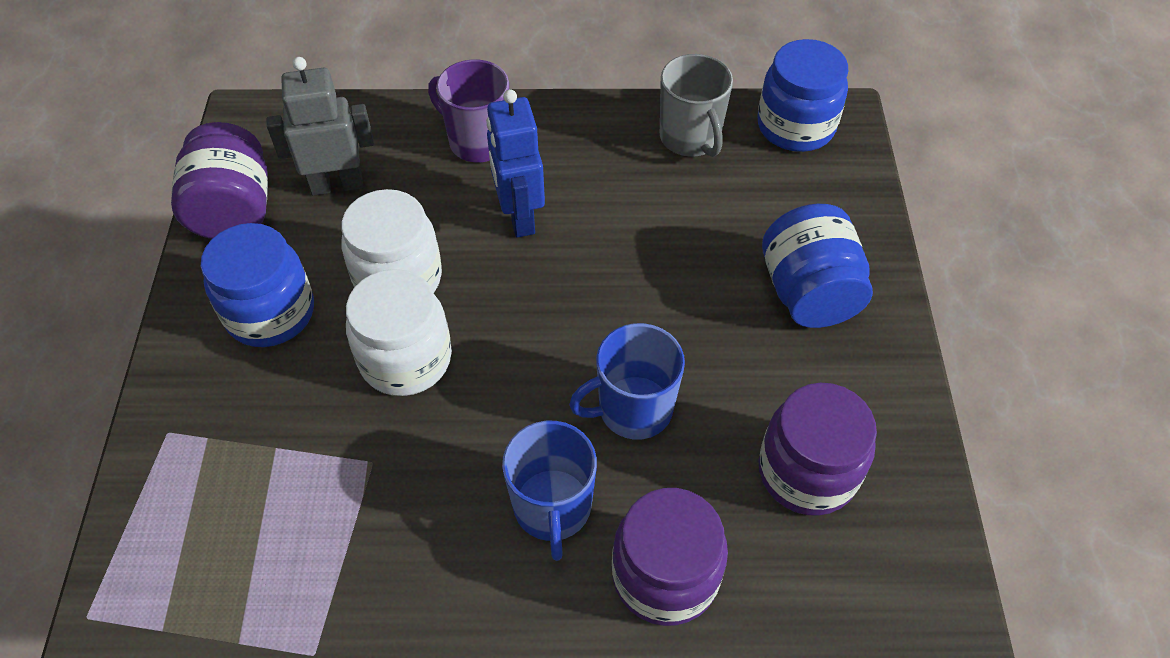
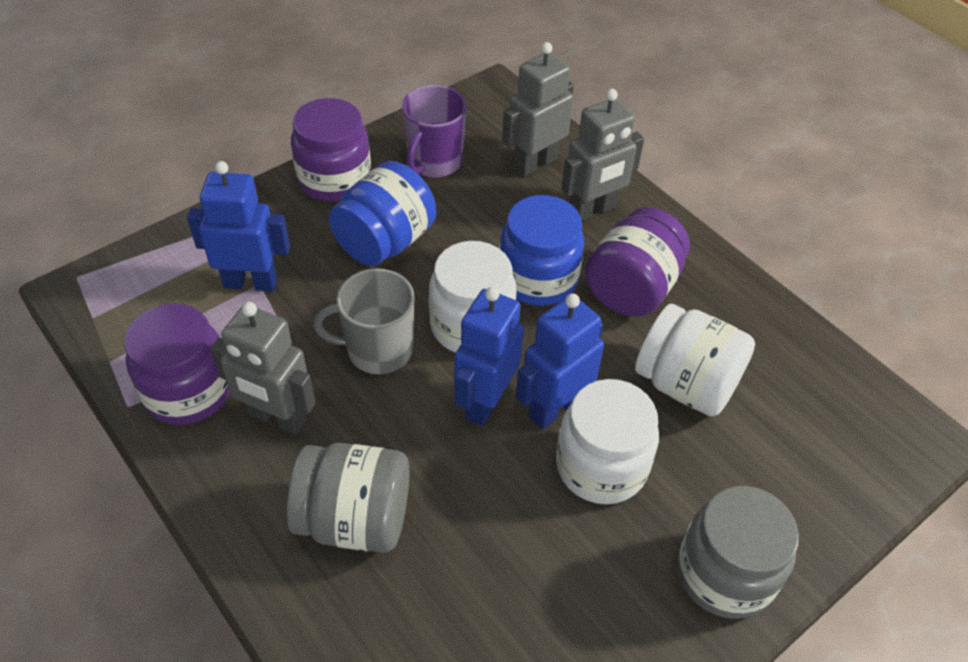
blue jar: [201,223,314,347] [757,39,848,152] [762,204,873,328] = 3 -> [329,161,436,266] [499,195,584,306] = 2
blue mug: [502,421,597,561] [569,323,685,440] = 2 -> none = 0
blue robot: [486,89,545,238] = 1 -> [187,161,290,292] [454,287,524,426] [516,294,604,429] = 3
grey jar: none = 0 -> [287,443,409,553] [678,486,799,619] = 2
grey robot: [267,57,374,196] = 1 -> [210,302,316,435] [502,42,574,177] [561,89,644,221] = 3
white jar: [341,189,442,293] [346,269,452,396] = 2 -> [429,241,517,353] [556,379,659,504] [635,304,755,416] = 3

